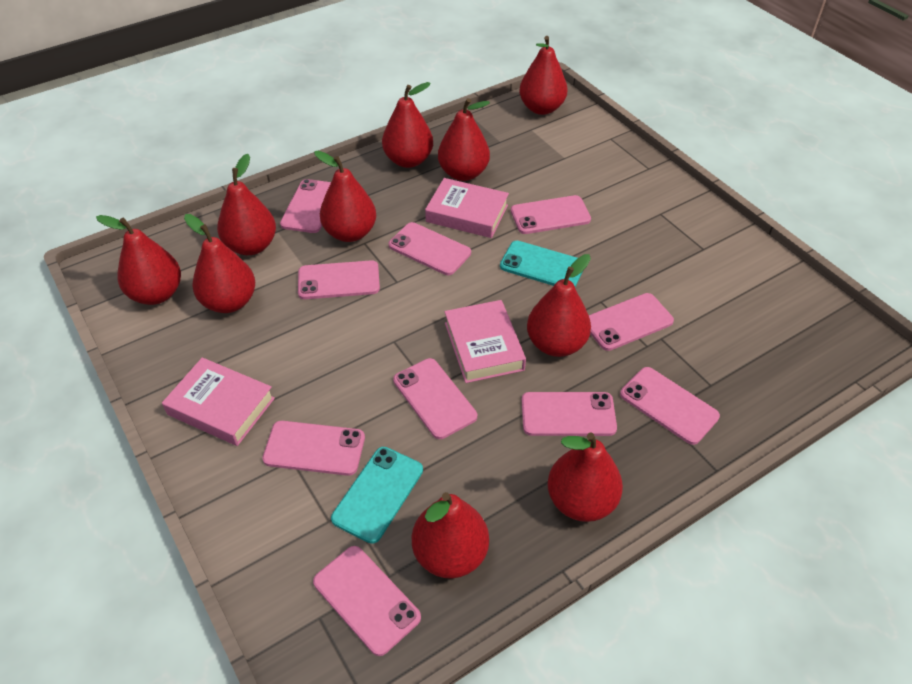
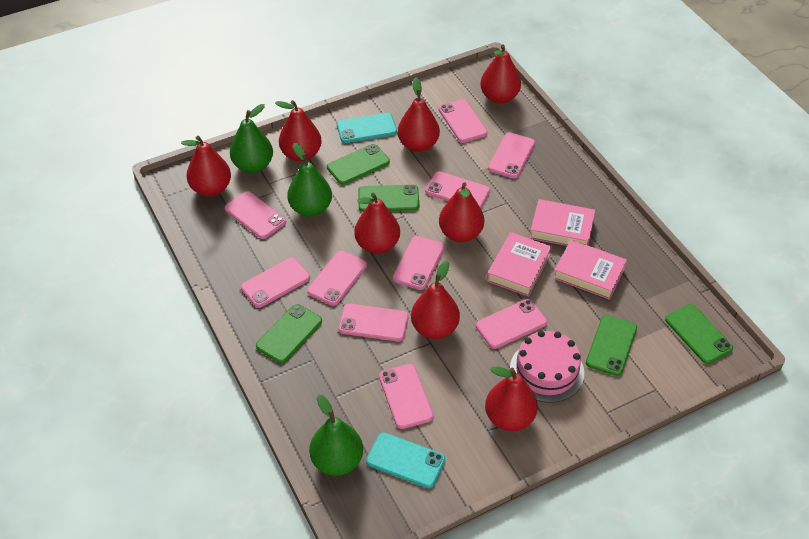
green pear: none = 0 -> [230,104,273,173] [287,143,332,217] [309,395,363,476] = 3
green phone: none = 0 -> [256,304,322,363] [327,144,390,185] [358,185,419,212] [586,315,637,376] [665,304,733,364] = 5
pink cake: none = 0 -> [510,331,584,403] = 1
red pear: [96,215,181,305] [184,214,255,313] [217,154,276,255] [314,151,376,242] [382,82,433,168] [412,492,489,578] [438,98,490,181] [519,36,567,115] [527,254,591,357] [547,433,623,522] = 10 -> [181,136,231,197] [275,100,322,162] [354,193,400,254] [398,77,440,152] [411,260,460,339] [439,182,484,242] [480,44,521,104] [485,366,538,431] = 8

